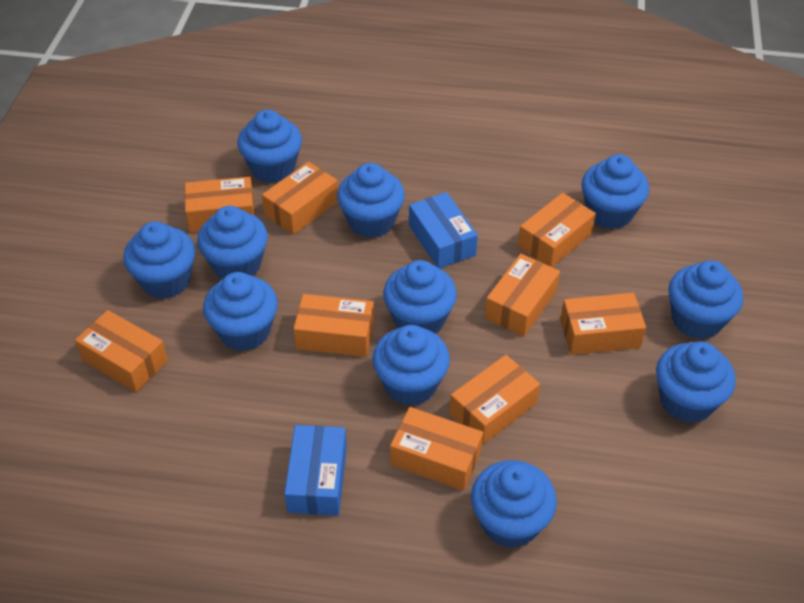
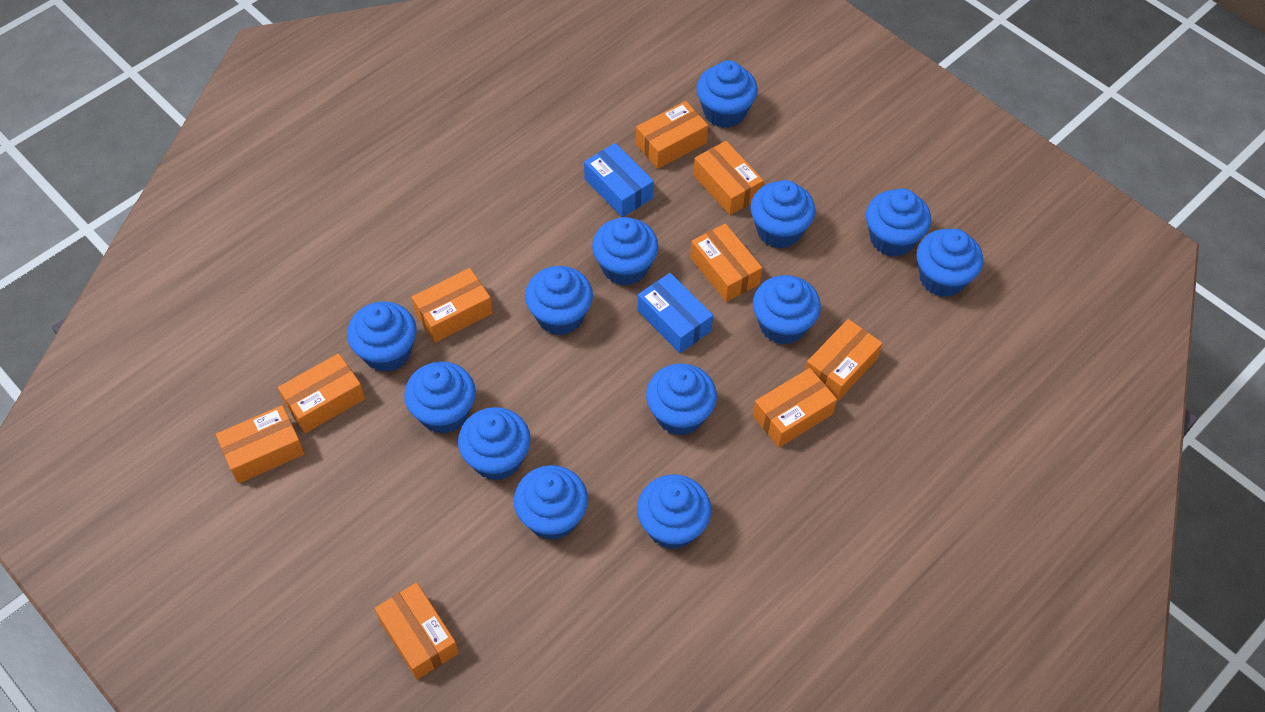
blue cupcake: [123,221,195,299] [197,206,268,279] [203,272,278,351] [237,110,302,183] [337,163,405,238] [372,325,450,406] [383,260,457,334] [471,460,557,548] [582,154,649,229] [656,341,736,423] [668,260,743,339] = 11 -> [347,301,417,372] [404,362,476,434] [458,407,531,481] [514,465,588,540] [525,266,593,335] [592,217,659,286] [637,474,711,550] [646,364,717,436] [696,60,758,128] [750,180,815,248] [753,275,821,345] [866,189,931,257] [917,229,983,297] = 13

